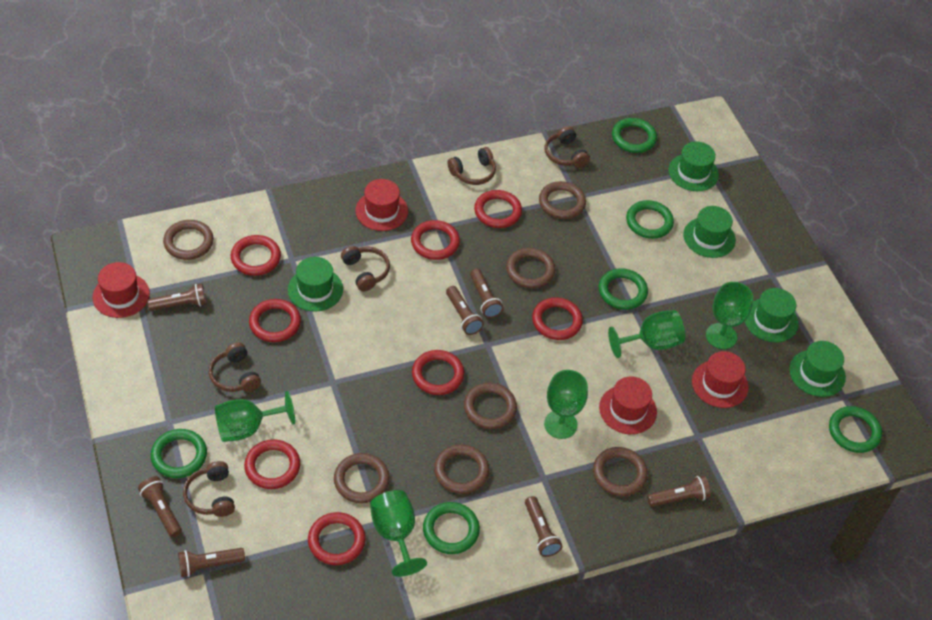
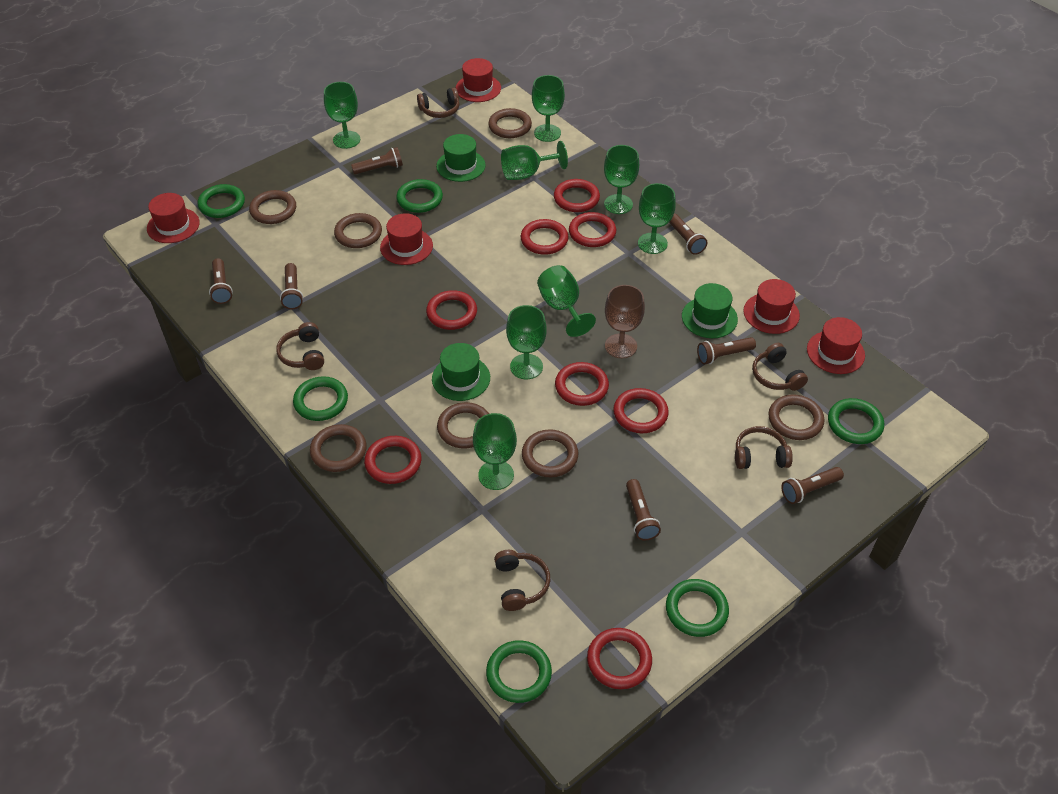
brown goblet: none = 0 -> [605,285,645,358] = 1
green goblet: [215,391,295,442] [370,490,427,577] [544,370,588,439] [608,310,685,358] [706,282,753,349] = 5 -> [324,82,360,149] [473,413,517,490] [501,141,568,180] [506,305,547,379] [532,75,565,142] [537,265,596,337] [604,145,639,214] [638,183,676,254] = 8
green hat: [288,257,343,312] [668,141,719,191] [683,206,736,258] [745,288,798,342] [789,341,846,397] = 5 -> [432,343,490,401] [436,134,486,182] [682,283,738,338] = 3
red hat: [92,262,150,318] [355,179,408,231] [599,376,657,434] [692,351,749,408] = 4 -> [147,193,200,243] [380,213,433,265] [456,58,501,102] [743,279,800,334] [807,317,865,374] = 5

